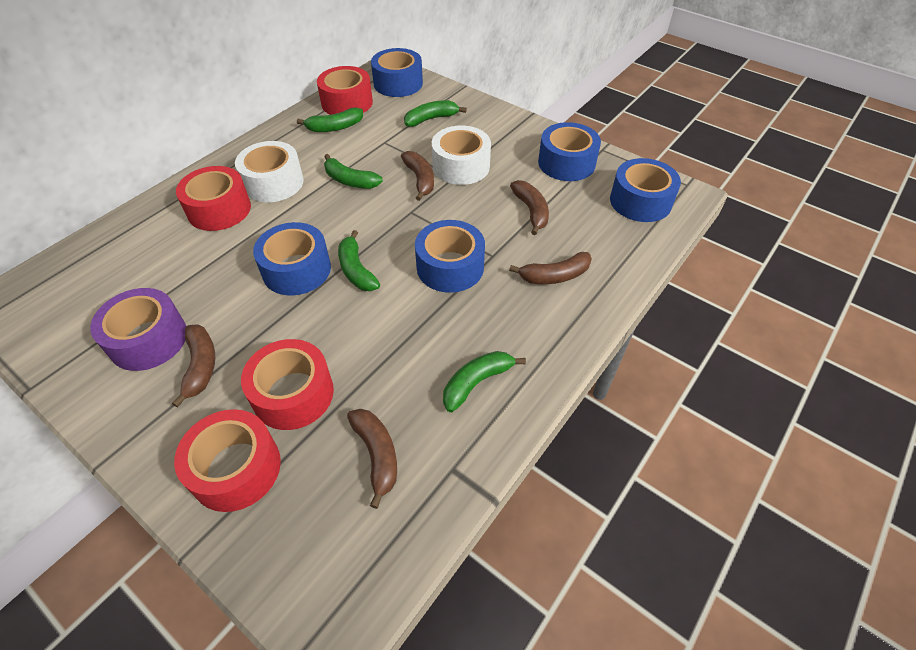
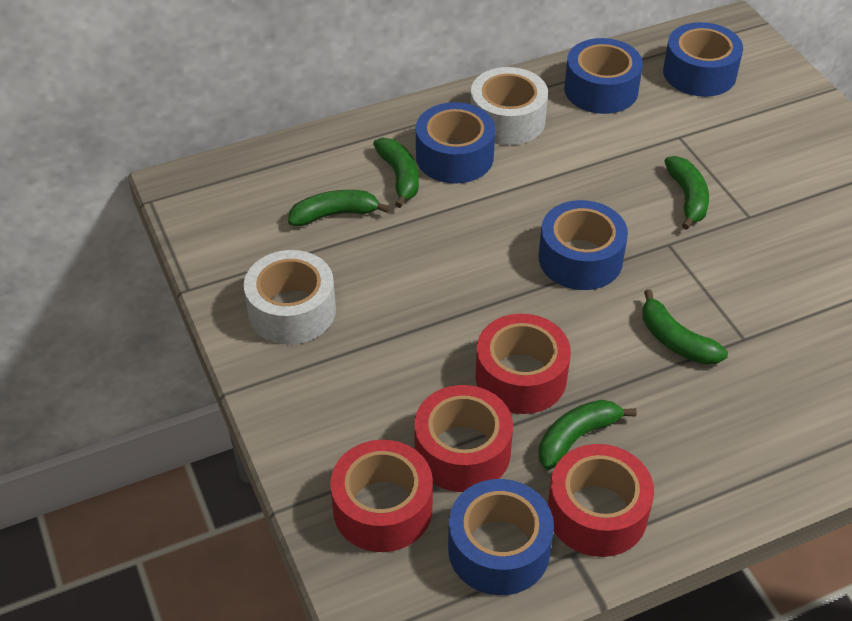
brown banana: [172,324,215,408] [347,409,397,509] [401,151,434,201] [509,252,592,284] [510,180,549,235] = 5 -> none = 0
purple tape: [90,288,186,371] = 1 -> none = 0

